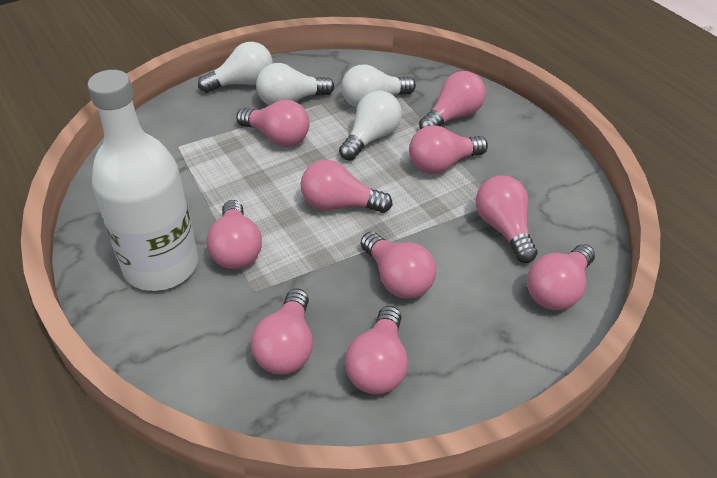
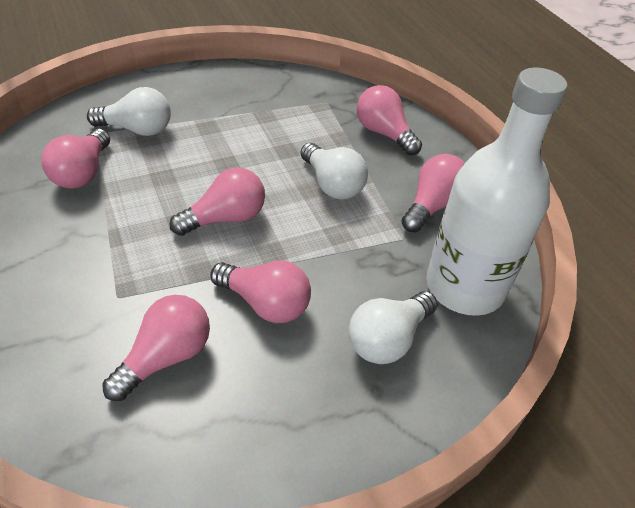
pink light bulb: [207,200,262,269] [236,100,309,147] [251,289,313,375] [300,160,393,213] [345,306,408,394] [361,232,436,299] [409,125,488,174] [419,71,486,129] [476,175,537,263] [527,244,595,310] = 10 -> [41,129,110,189] [102,295,210,401] [170,167,265,236] [210,261,311,323] [357,85,422,156] [401,154,465,233] = 6
white light bulb: [198,42,273,93] [256,63,334,105] [339,90,402,161] [341,64,416,108] = 4 -> [87,87,171,136] [300,143,368,199] [348,291,438,364] = 3

